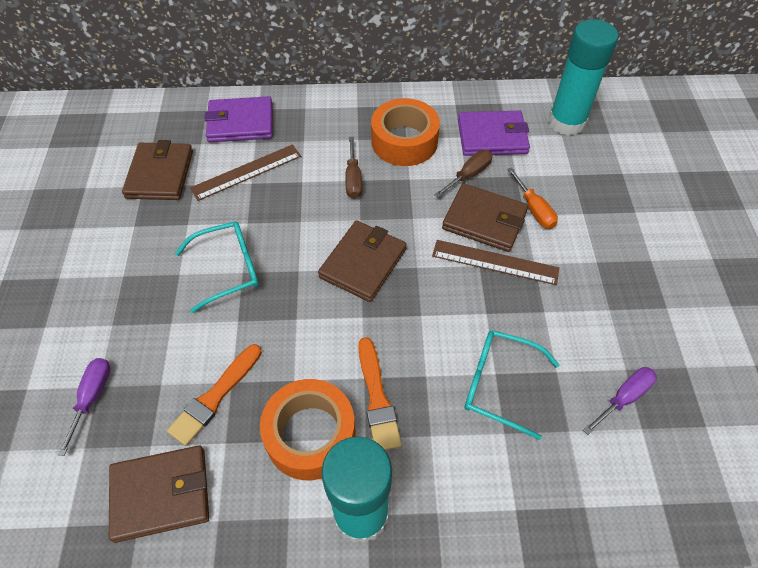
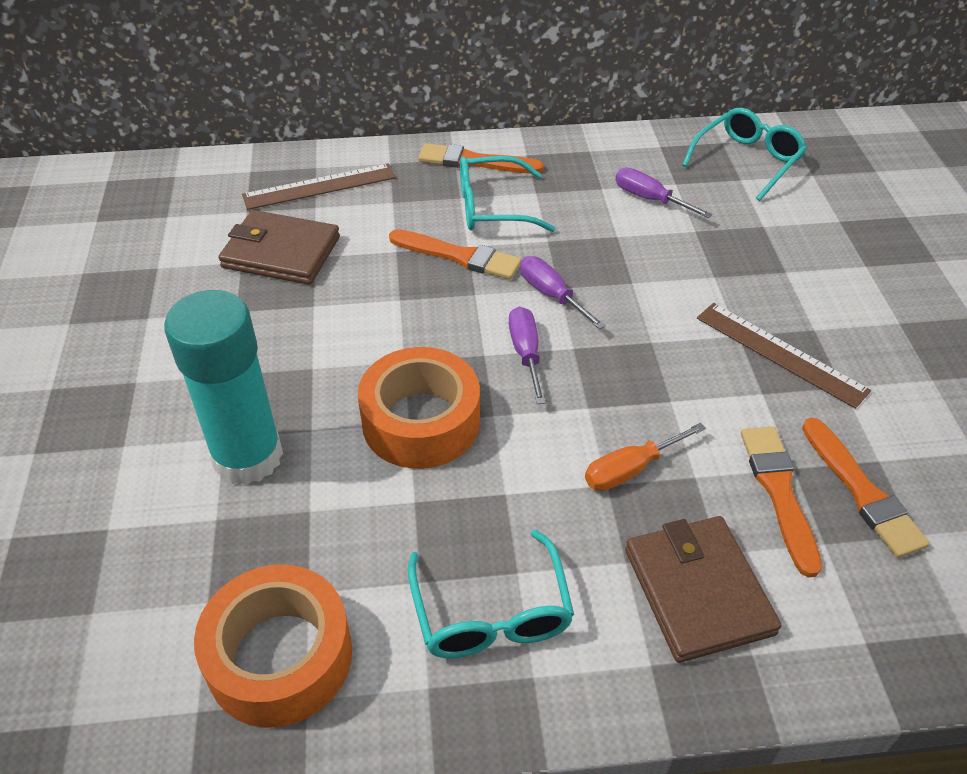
brown screwdriver: [345,137,362,199] [435,150,493,198] = 2 -> none = 0
brown wallet: [109,445,209,543] [122,140,193,200] [318,220,407,302] [442,183,528,252] = 4 -> [218,210,340,285] [625,516,782,663] = 2
orange brush: [167,344,262,446] [358,337,402,450] = 2 -> [389,229,522,280] [418,143,544,174] [741,427,822,577] [802,418,930,558] = 4
purple screwdriver: [57,358,110,456] [583,367,657,435] = 2 -> [509,306,546,404] [520,256,606,329] [615,167,713,218] = 3
purple wallet: [204,96,272,142] [458,111,530,156] = 2 -> none = 0
turquoise glasses: [175,221,259,313] [465,330,560,440] = 2 -> [408,529,574,658] [460,156,556,232] [682,108,807,201] = 3
turquoise glue stick: [321,436,392,544] [548,19,618,136] = 2 -> [164,290,283,485] = 1

